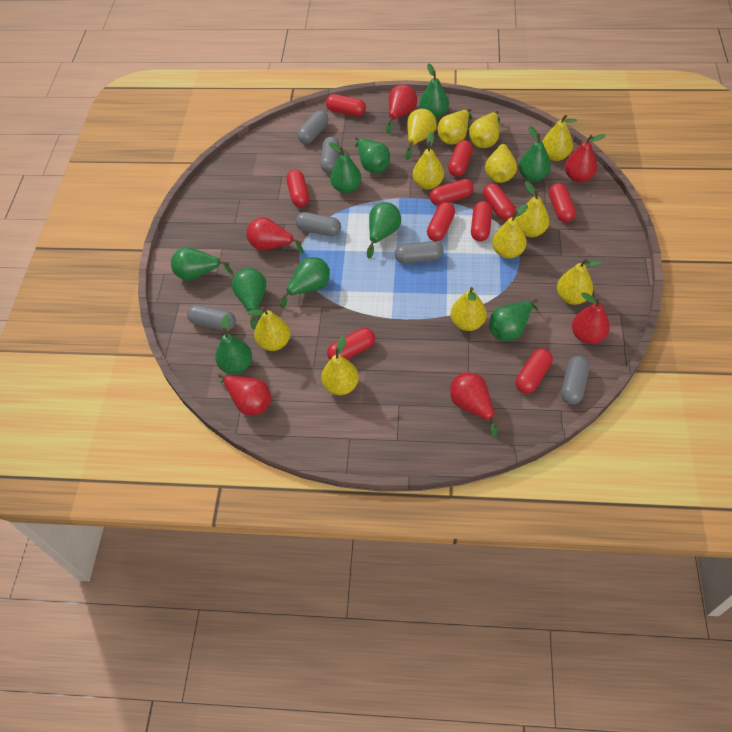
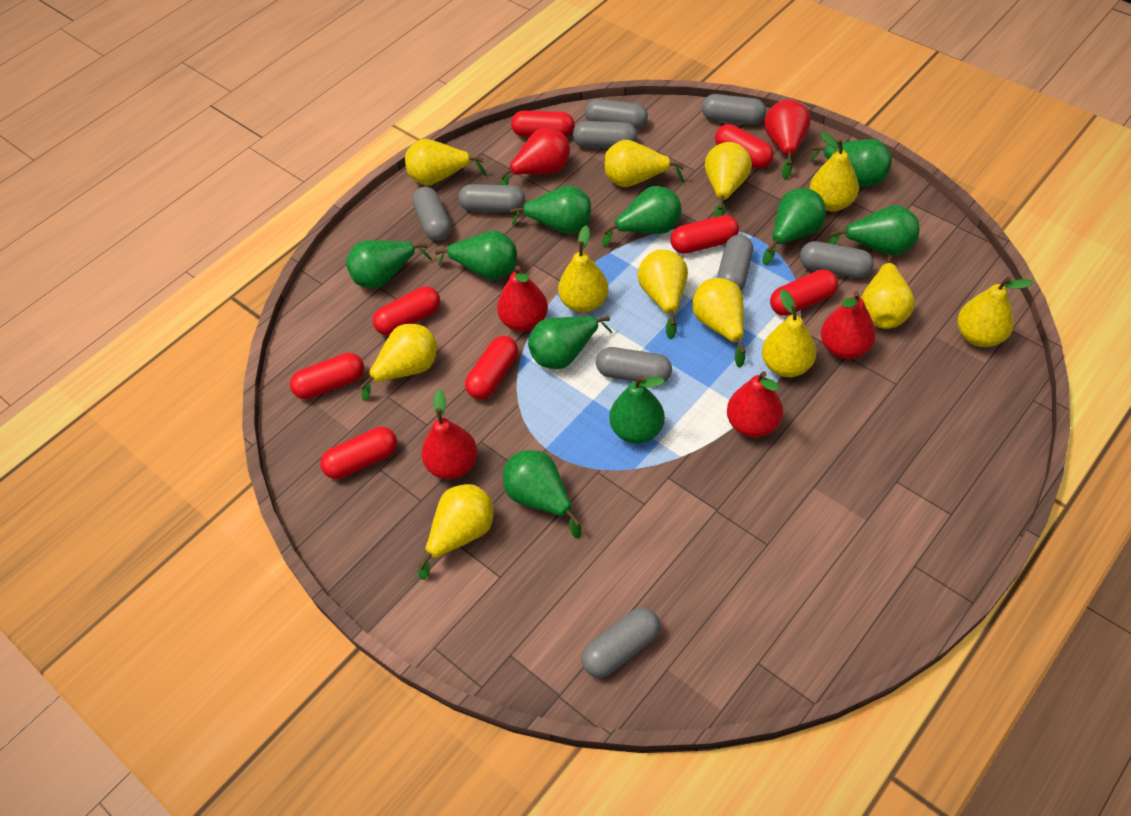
grey capsule: [187,305,236,330] [296,212,341,236] [298,111,329,144] [320,137,340,173] [395,241,443,264] [561,355,590,404] = 6 -> [412,187,451,241] [458,184,525,213] [573,121,637,148] [581,607,660,678] [585,99,648,130] [596,347,672,382] [702,94,766,125] [717,235,753,291] [800,241,874,278] = 9
red capsule: [286,170,309,207] [326,94,366,117] [327,328,375,360] [427,202,455,241] [430,179,474,206] [448,140,473,177] [471,201,492,241] [483,183,516,221] [516,348,553,394] [549,183,576,222] = 10 -> [290,353,364,399] [320,427,397,479] [373,286,440,335] [465,336,518,399] [511,111,575,137] [670,215,739,254] [715,124,774,168] [770,269,838,316] = 8

